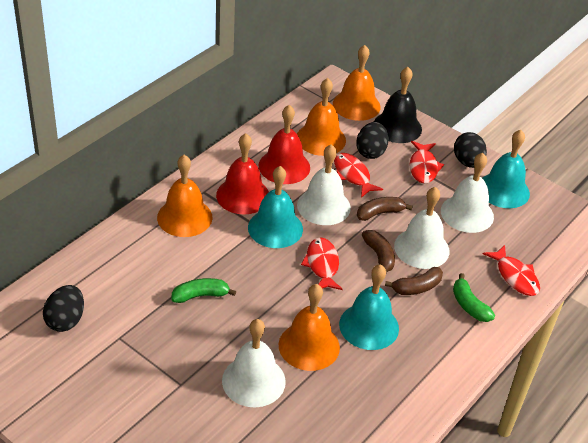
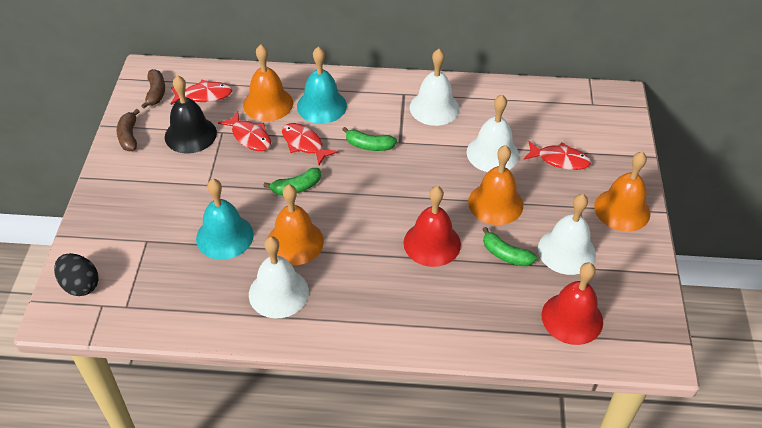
black egg: [43,285,84,332] [356,122,388,159] [454,132,487,168] = 3 -> [54,253,99,296] = 1
brown banana: [357,197,413,221] [362,230,395,273] [385,267,443,295] = 3 -> [117,109,140,151] [141,69,165,109] = 2
green banana: [172,278,236,303] [453,273,495,322] = 2 -> [263,168,321,195] [342,127,397,151] [482,227,537,267] = 3
turquoise bell: [248,166,303,248] [339,264,399,350] [482,130,530,208] = 3 -> [196,179,254,260] [297,47,347,124] = 2

